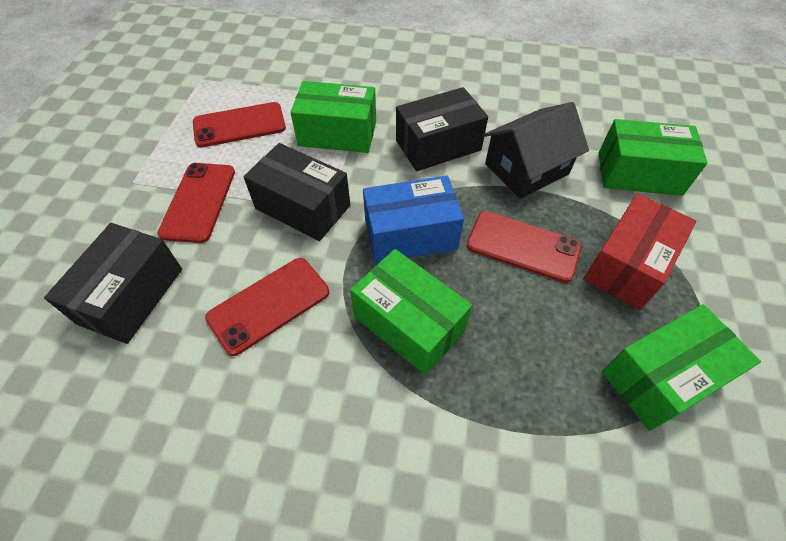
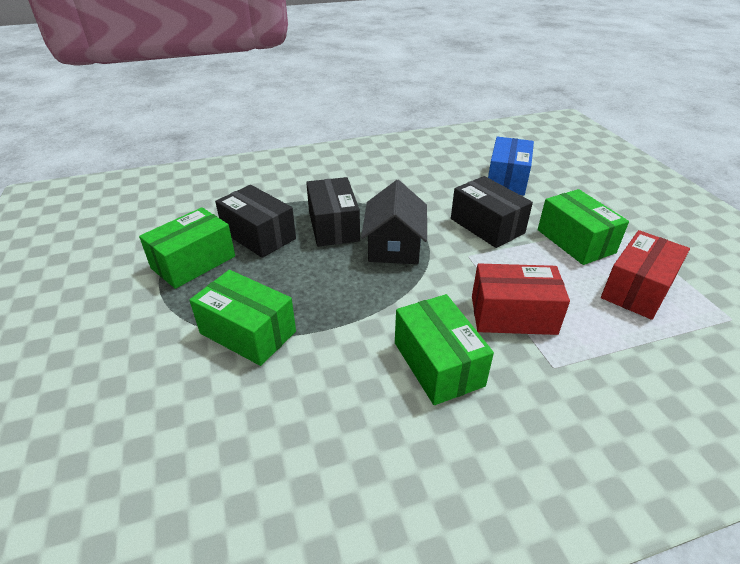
red box: [583,193,696,310] = 1 -> [472,264,570,335] [601,230,690,320] = 2
red phone: [157,163,235,243] [193,102,286,148] [205,258,329,356] [467,211,581,283] = 4 -> none = 0

